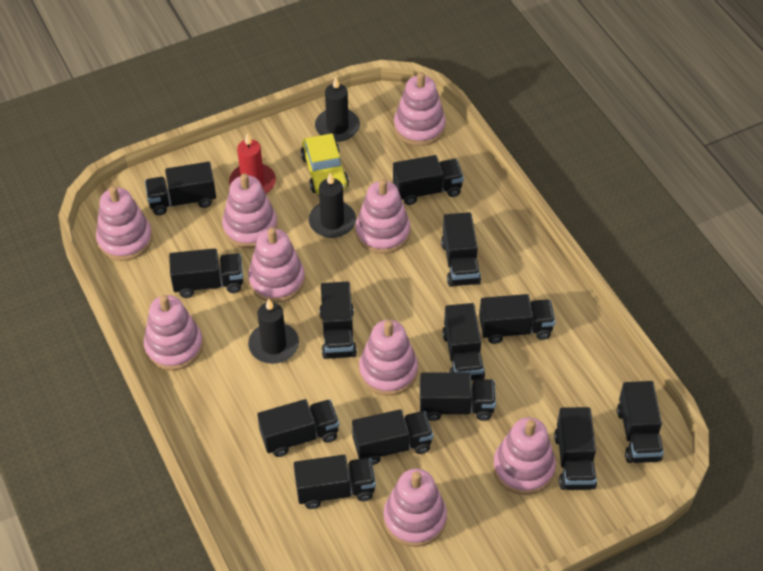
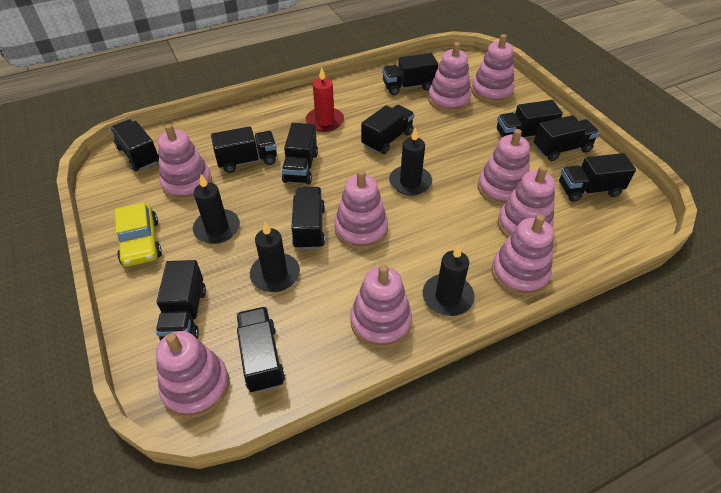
black candle: [248,299,299,364] [309,173,356,238] [315,77,360,142] = 3 -> [193,174,240,244] [250,222,300,292] [389,127,432,196] [423,245,475,316] = 4
black truck: [145,162,216,215] [169,248,243,298] [257,399,339,457] [294,455,376,509] [319,282,357,359] [352,409,433,465] [393,155,464,205] [420,373,496,421] [441,212,481,287] [442,303,485,381] [479,294,556,344] [554,407,597,490] [617,381,664,463] = 13 -> [110,119,159,171] [156,260,206,341] [211,126,277,173] [236,307,285,393] [282,123,318,185] [292,187,325,250] [361,105,414,154] [382,53,438,95] [497,100,563,138] [534,115,600,161] [559,153,636,202] = 11

